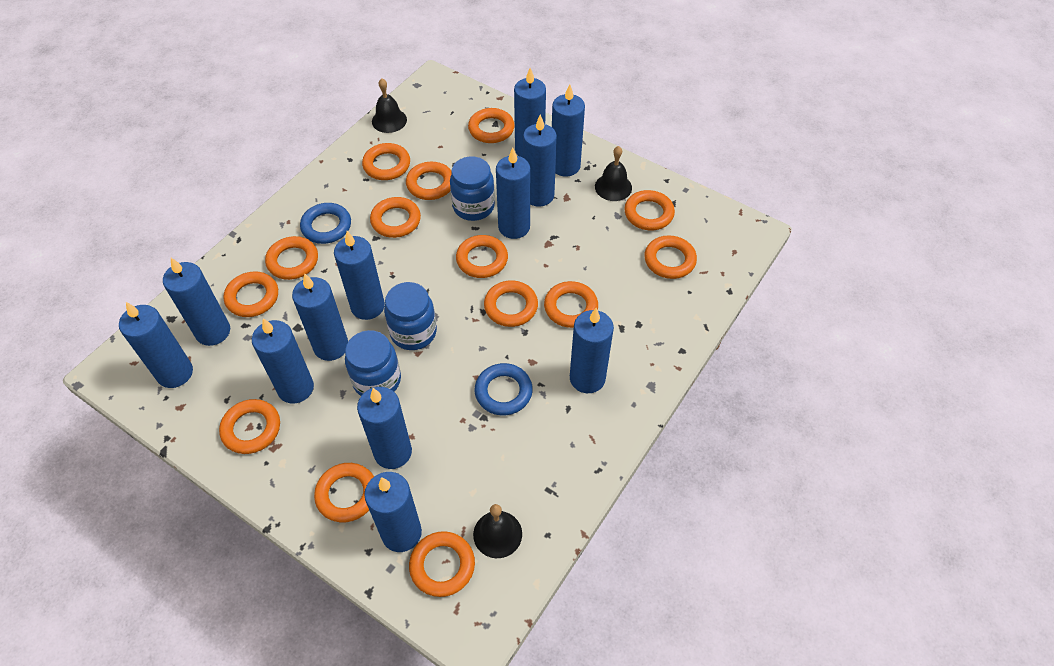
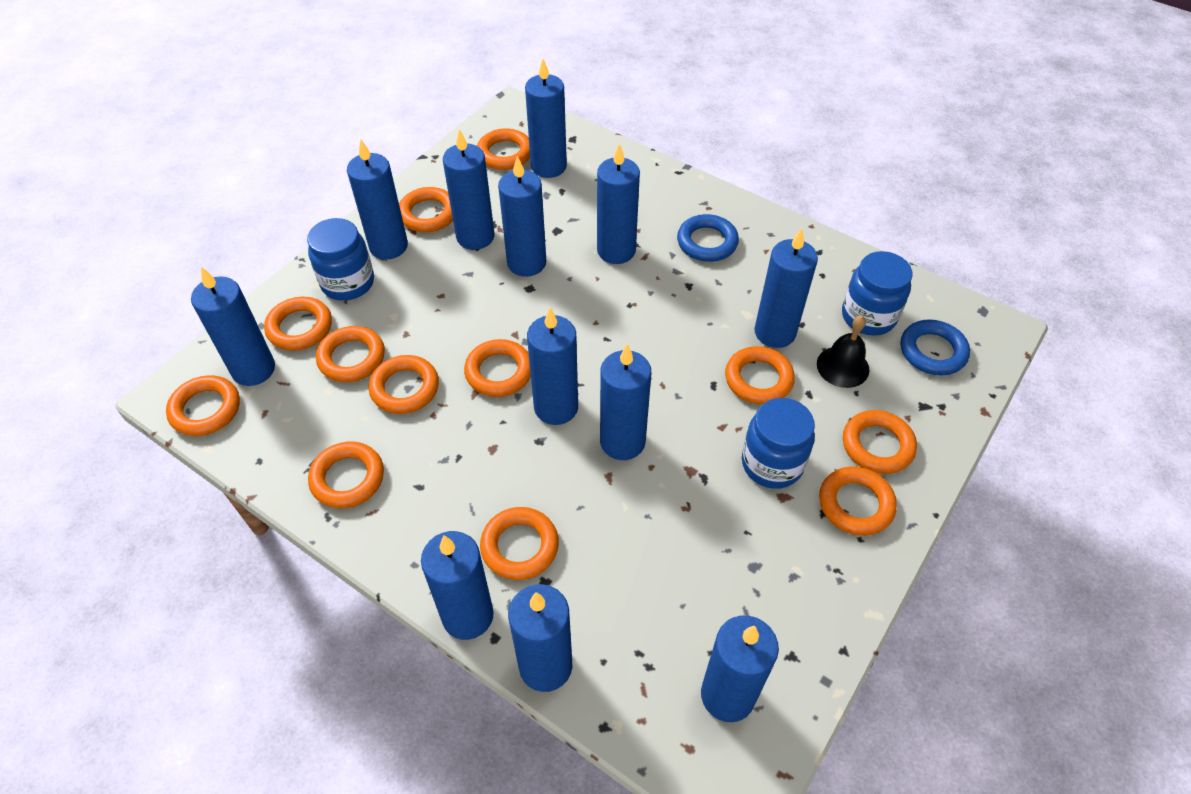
black bell: [372,78,407,133] [473,504,522,558] [595,146,632,201] = 3 -> [817,316,869,388] = 1
orange ring: [219,399,280,454] [224,272,278,317] [265,236,318,280] [314,463,374,522] [362,143,410,180] [370,197,421,238] [406,162,452,200] [409,531,475,597] [456,235,508,278] [468,108,515,143] [484,280,538,327] [544,281,598,328] [624,190,675,230] [644,235,697,279] = 14 -> [166,375,240,436] [264,297,332,351] [308,441,384,508] [316,326,385,382] [369,355,439,414] [399,187,453,232] [464,339,531,397] [477,128,530,170] [480,507,559,580] [725,346,795,405] [819,466,897,536] [843,410,917,474] = 12

